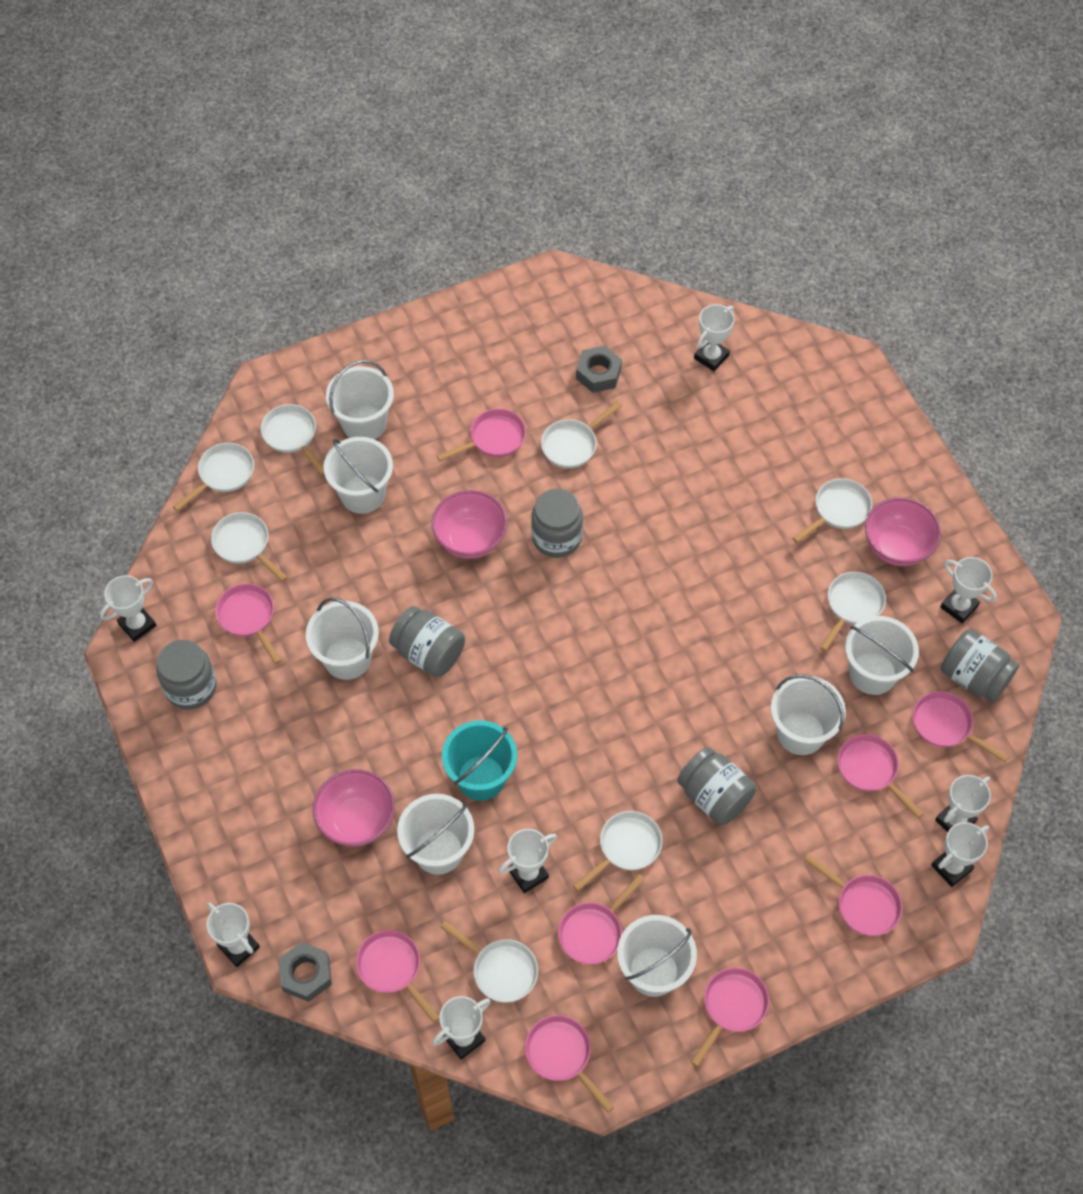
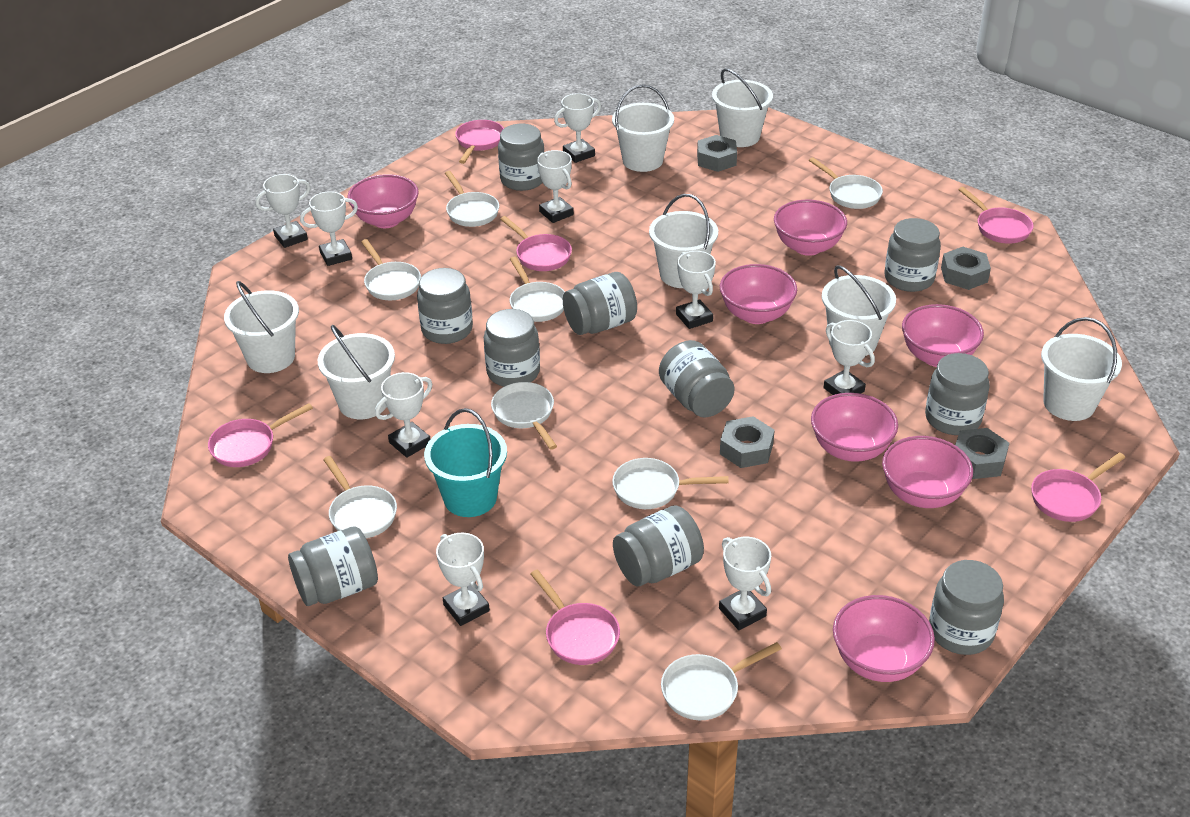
grey jar: [156,640,217,710] [389,606,465,677] [531,489,583,558] [677,747,756,825] [941,629,1019,702] = 5 -> [288,526,378,606] [417,268,473,344] [484,309,540,387] [498,124,544,191] [563,272,637,335] [613,505,704,586] [659,340,735,418] [885,218,941,292] [925,353,990,435] [929,560,1004,655] = 10
grey nut: [279,942,332,1002] [576,346,622,393] = 2 -> [697,135,737,172] [720,416,775,468] [941,247,991,290] [955,428,1009,479] = 4
pink bowl: [313,769,395,847] [432,490,507,559] [865,497,941,566] = 3 -> [347,174,419,228] [720,264,797,324] [774,199,847,256] [811,393,898,462] [833,595,935,682] [882,436,973,508] [902,304,984,367] = 7
pink pan: [215,583,282,664] [356,930,440,1023] [437,408,526,461] [525,1015,614,1113] [558,874,645,964] [691,968,769,1067] [804,855,902,936] [838,734,924,818] [913,691,1009,762] = 9 -> [208,403,313,467] [455,120,504,164] [500,216,572,271] [530,570,620,665] [958,187,1034,244] [1031,452,1125,522] = 6
white trophy: [100,575,156,642] [207,902,260,967] [433,996,491,1059] [499,829,557,893] [694,304,734,371] [931,822,989,887] [935,775,991,832] [940,557,997,623] = 8 -> [255,174,311,248] [300,191,358,266] [375,372,432,458] [436,533,490,626] [537,150,574,223] [554,93,601,163] [676,251,716,329] [719,537,771,630] [824,320,875,395] = 9

